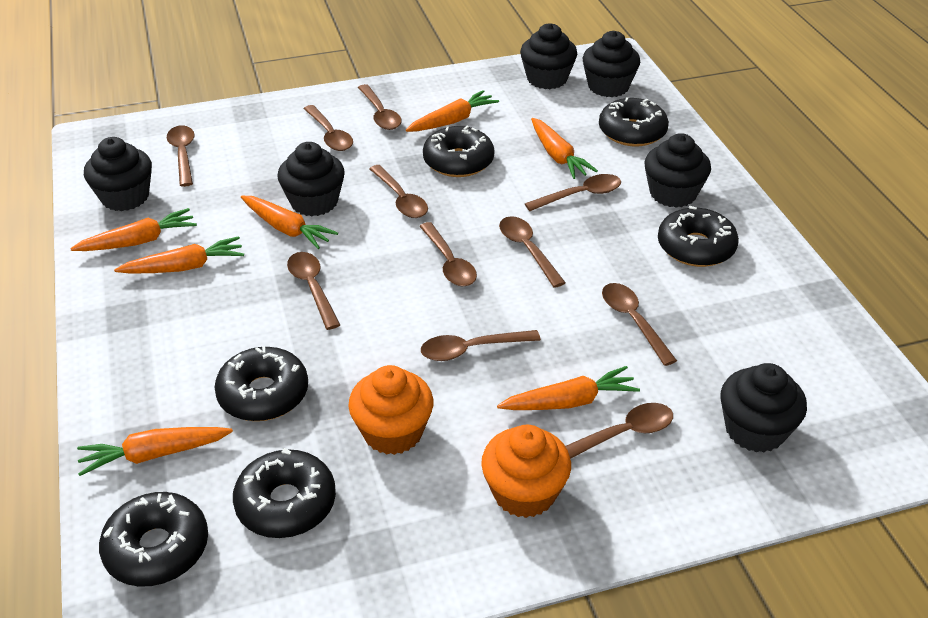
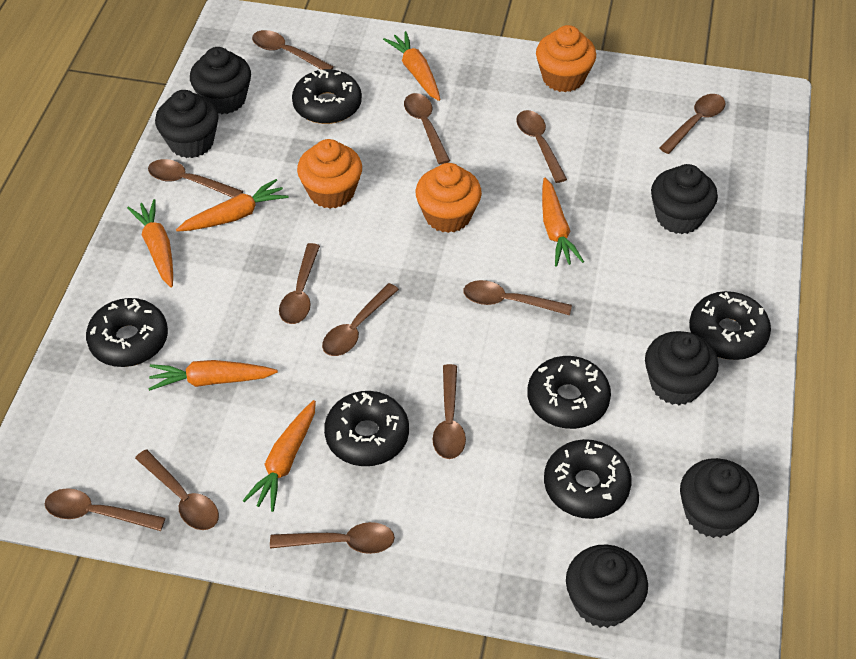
brown spoon: [167,125,195,187] [287,252,340,330] [304,105,353,151] [358,84,401,130] [369,165,428,218] [419,222,477,287] [421,330,541,361] [499,216,566,288] [525,174,621,211] [565,403,673,459] [602,283,677,366] = 11 -> [45,488,165,531] [135,449,219,530] [148,159,243,198] [252,30,334,70] [270,522,395,554] [279,243,320,324] [322,283,399,356] [404,93,450,164] [432,364,466,459] [463,280,572,315] [516,110,567,183] [659,94,725,154] = 12
orange carrot: [70,208,197,251] [77,427,233,476] [114,236,244,274] [241,196,338,249] [406,90,499,132] [497,366,640,410] [531,118,598,179] = 7 -> [127,199,173,288] [148,360,278,391] [176,179,289,232] [243,400,316,512] [383,31,440,101] [542,178,584,266] = 6
orange cupcake: [348,365,433,455] [481,424,571,518] = 2 -> [297,139,362,209] [416,163,482,233] [536,25,596,92] = 3

